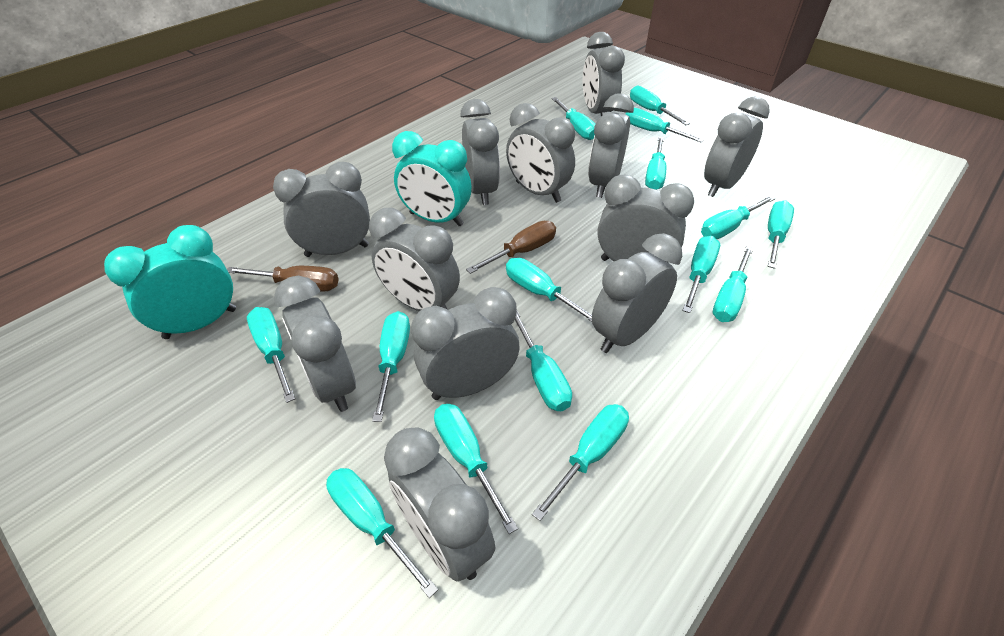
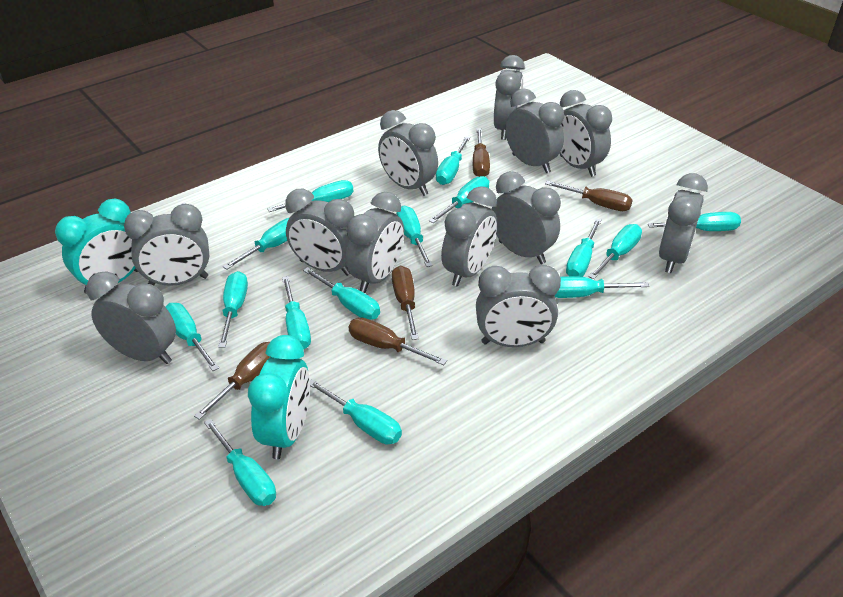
brown screwdriver: [227,266,339,292] [466,221,556,274] = 2 -> [194,342,270,420] [349,318,447,365] [392,266,419,340] [473,128,490,177] [545,181,633,211] = 5

